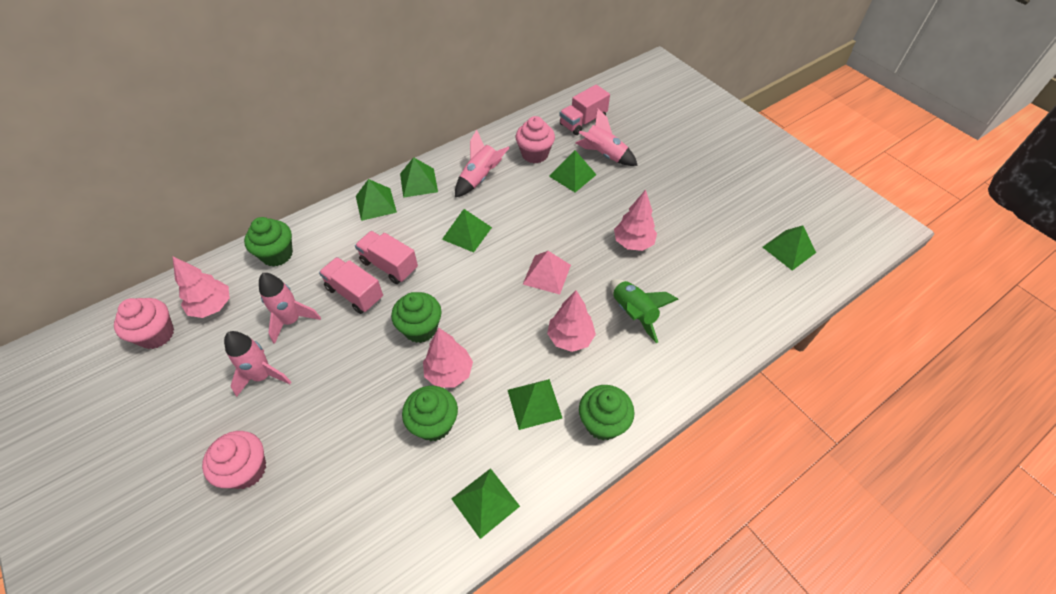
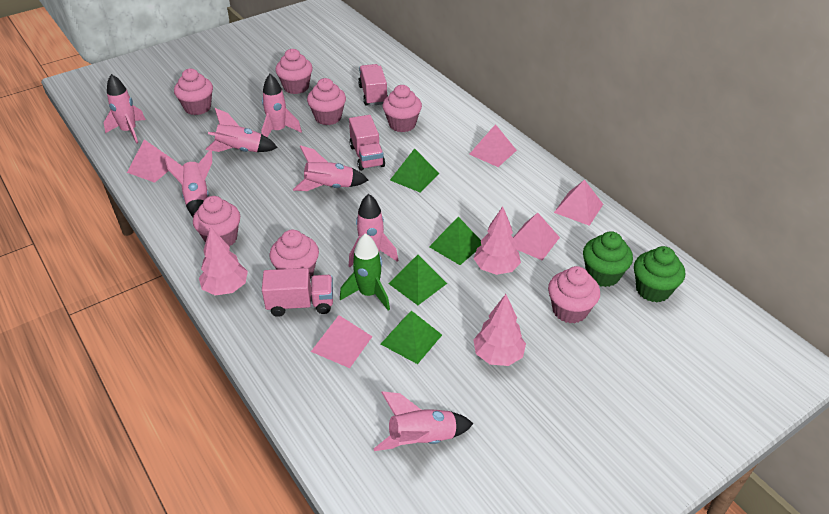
green cupcake: [244,217,293,267] [391,292,442,343] [402,386,458,441] [579,385,635,440] = 4 -> [583,231,633,287] [634,246,685,303] = 2
green pyramid: [356,179,397,221] [400,157,438,198] [442,209,492,253] [451,468,520,539] [508,379,563,430] [549,150,597,192] [762,226,816,271] = 7 -> [381,311,442,364] [388,255,447,305] [390,148,439,192] [429,217,481,265] = 4
pink cupcake: [114,298,174,349] [202,431,266,489] [516,116,555,163] = 3 -> [174,69,213,115] [193,196,240,247] [269,230,319,279] [275,49,313,94] [307,78,346,125] [383,85,422,132] [548,266,600,323] = 7
pink pyramid: [523,251,571,295] = 1 -> [127,139,178,183] [311,315,373,368] [469,124,517,167] [513,212,560,260] [554,180,603,226] = 5
pink rocket: [224,331,291,397] [259,273,321,344] [455,130,509,197] [575,108,638,166] = 4 -> [104,74,146,144] [164,149,212,217] [205,108,278,152] [261,74,302,137] [293,145,368,191] [349,194,398,267] [374,391,473,451] = 7
pink tree: [173,257,230,318] [423,327,473,388] [547,290,596,352] [614,190,657,251] = 4 -> [199,226,248,295] [473,206,521,275] [473,294,526,366] = 3

